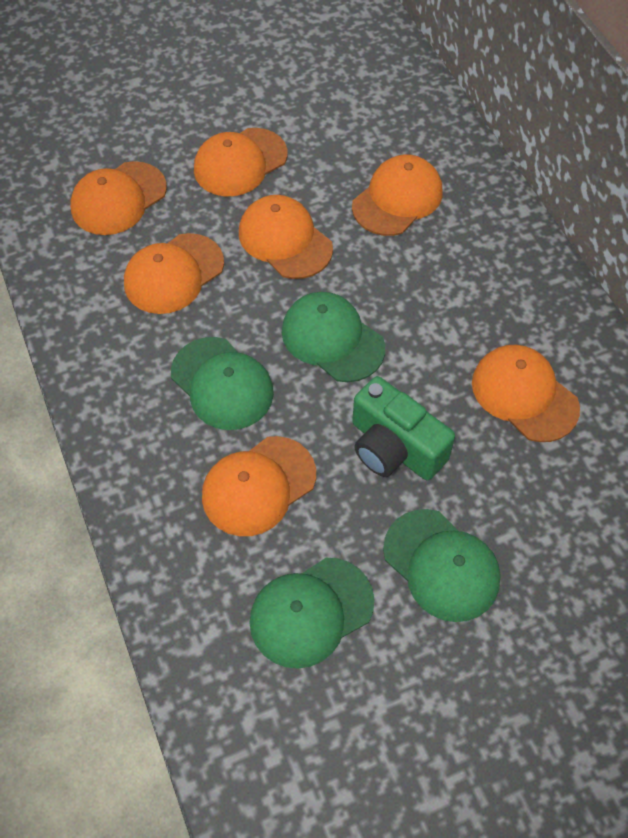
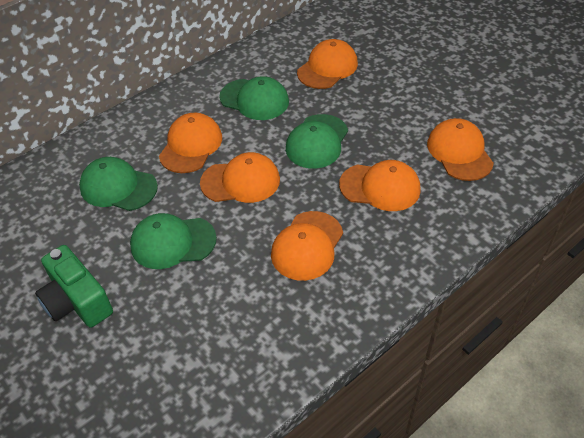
orange cap: [71,161,167,235] [124,233,224,314] [194,128,287,196] [202,436,316,536] [239,195,333,279] [352,154,443,236] [472,345,580,442] = 7 -> [159,112,222,173] [200,152,280,203] [271,211,343,281] [297,39,358,89] [339,160,421,211] [427,118,494,181] = 6

